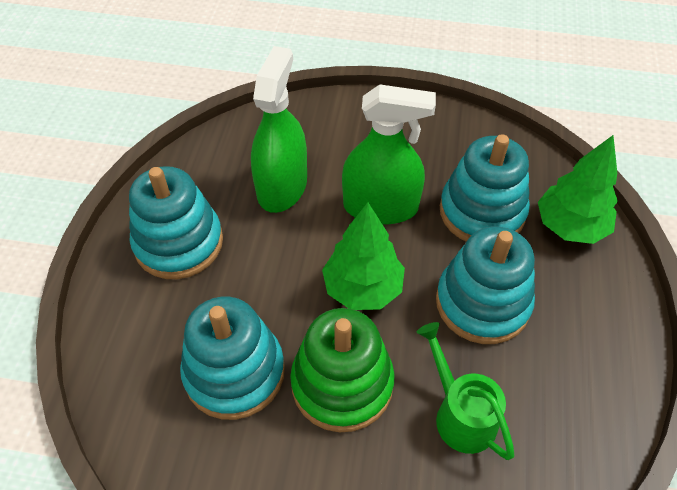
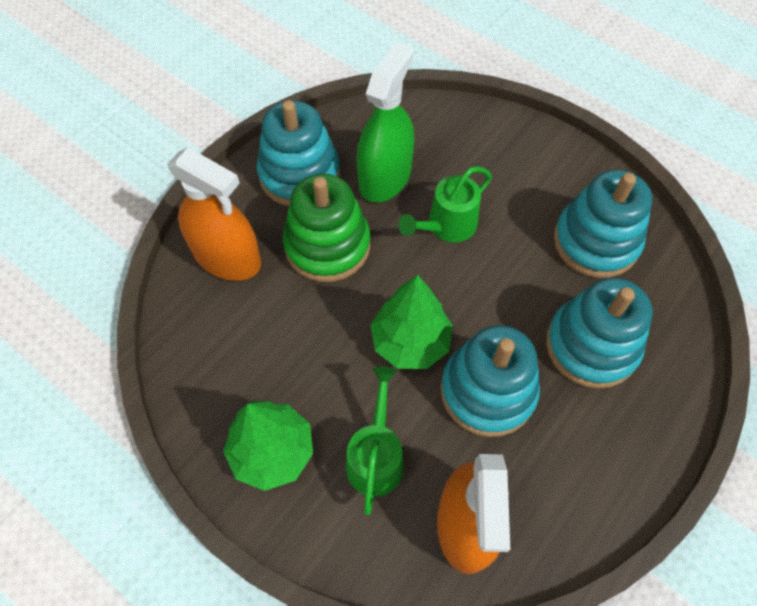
green spray bottle: [251,46,307,213] [342,84,436,225] = 2 -> [356,42,414,203] = 1
green watering can: [417,322,514,460] = 1 -> [346,366,404,515] [398,166,492,243] = 2
orange spray bottle: none = 0 -> [167,147,261,281] [437,454,510,574] = 2

